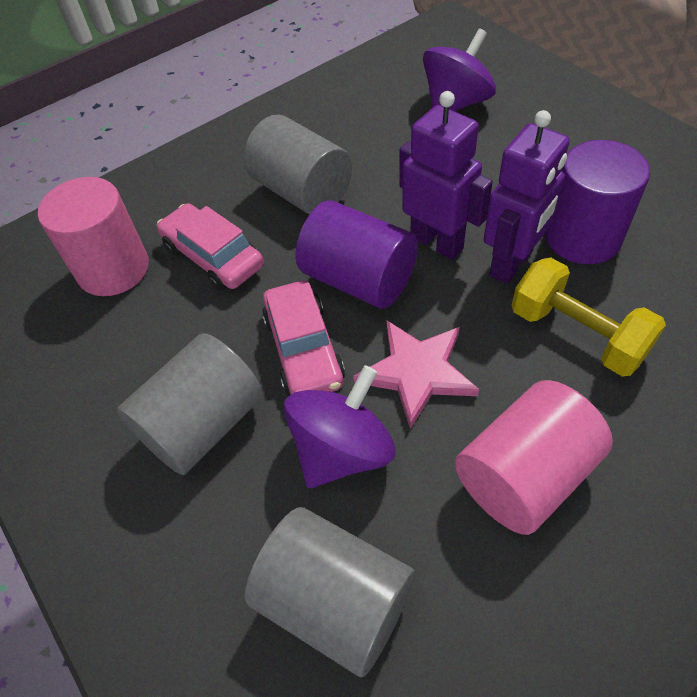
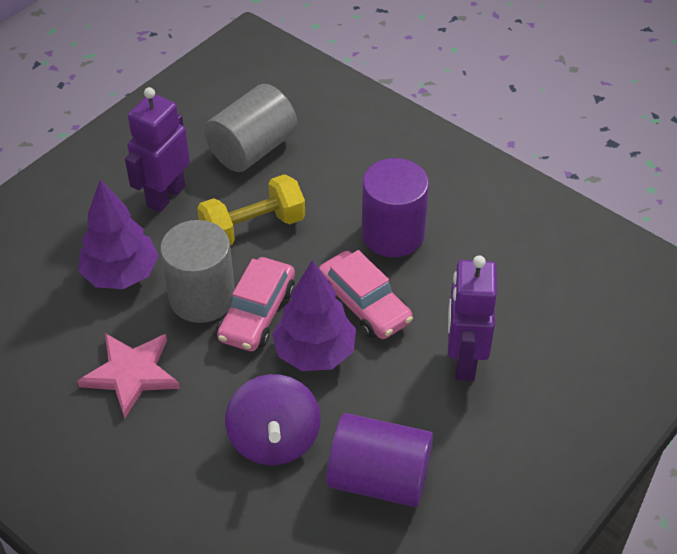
grey cylinder: [117,333,263,475] [244,115,352,215] [245,507,415,677] = 3 -> [160,220,235,323] [204,84,297,172] = 2
pink cylinder: [38,177,149,296] [455,380,613,535] = 2 -> none = 0
purple spinning top: [284,365,395,488] [423,28,496,111] = 2 -> [225,374,321,465] = 1
purple tree: none = 0 -> [78,179,159,289] [272,260,356,371] = 2

